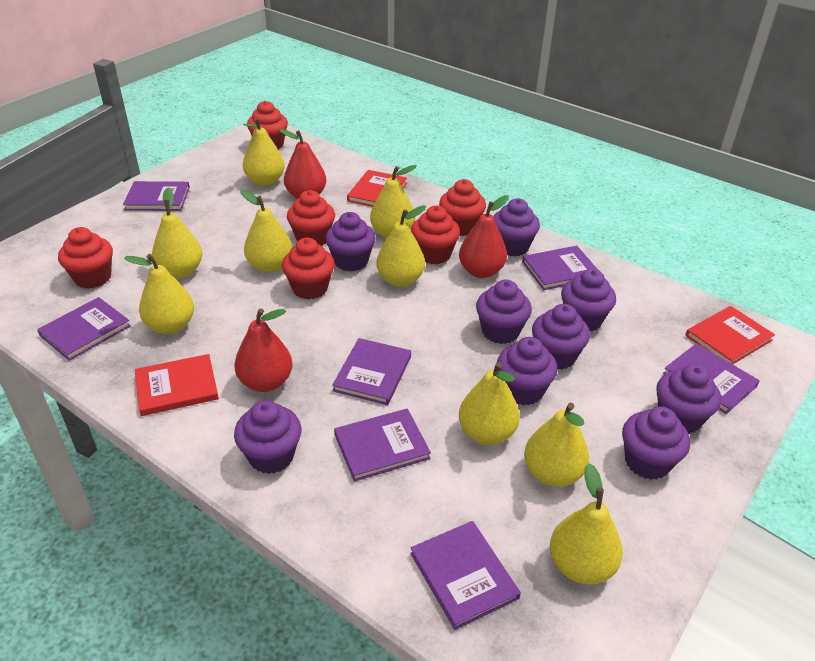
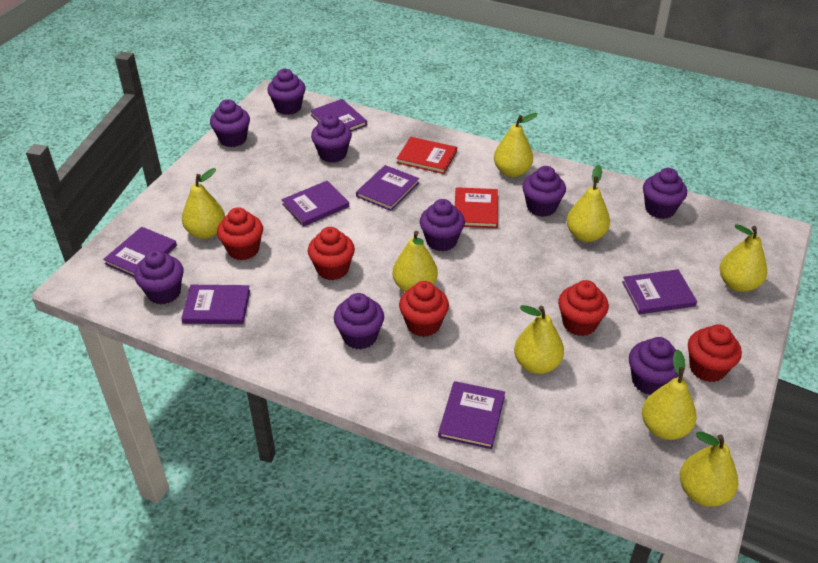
red book: [135,354,219,416] [347,170,407,207] [685,306,775,364] = 3 -> [396,137,457,174] [455,187,498,228] = 2
red cupcake: [58,227,113,289] [247,101,288,150] [282,238,335,299] [287,190,335,246] [411,205,460,264] [439,179,486,236] = 6 -> [217,207,263,260] [308,227,355,280] [399,281,449,337] [558,280,609,336] [688,324,742,382] = 5
red pear: [234,308,293,392] [279,129,326,199] [459,195,509,278] = 3 -> none = 0
yellow pear: [124,254,194,334] [152,188,202,278] [241,190,292,273] [243,118,285,186] [370,165,417,238] [376,205,426,287] [459,362,520,445] [524,403,589,487] [550,463,623,585] = 9 -> [182,168,225,239] [393,231,438,292] [494,113,538,177] [514,305,564,374] [567,165,610,242] [642,350,696,440] [680,432,738,507] [720,224,767,292] = 8

